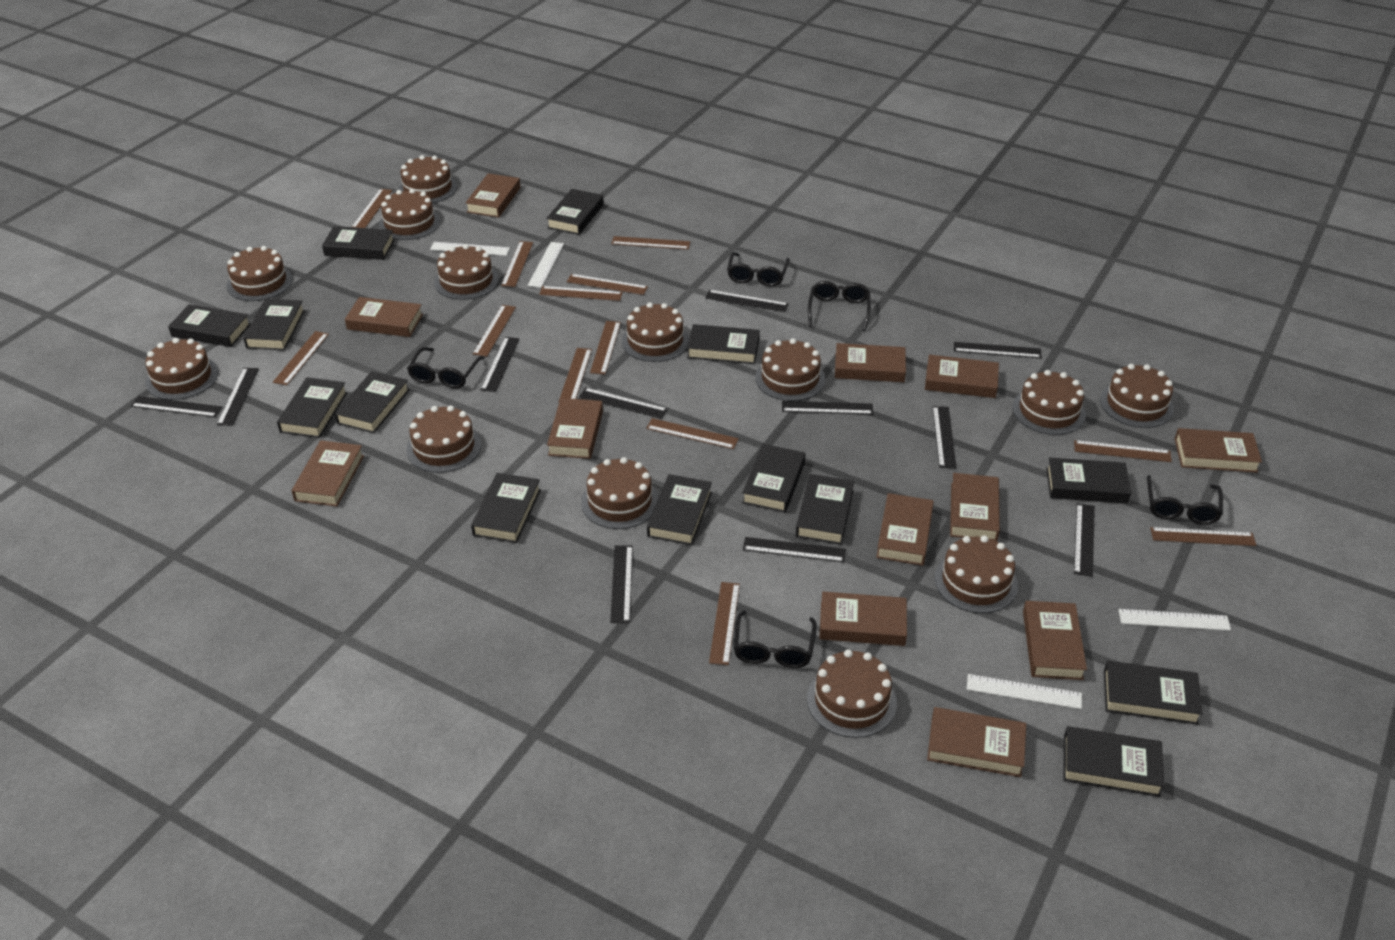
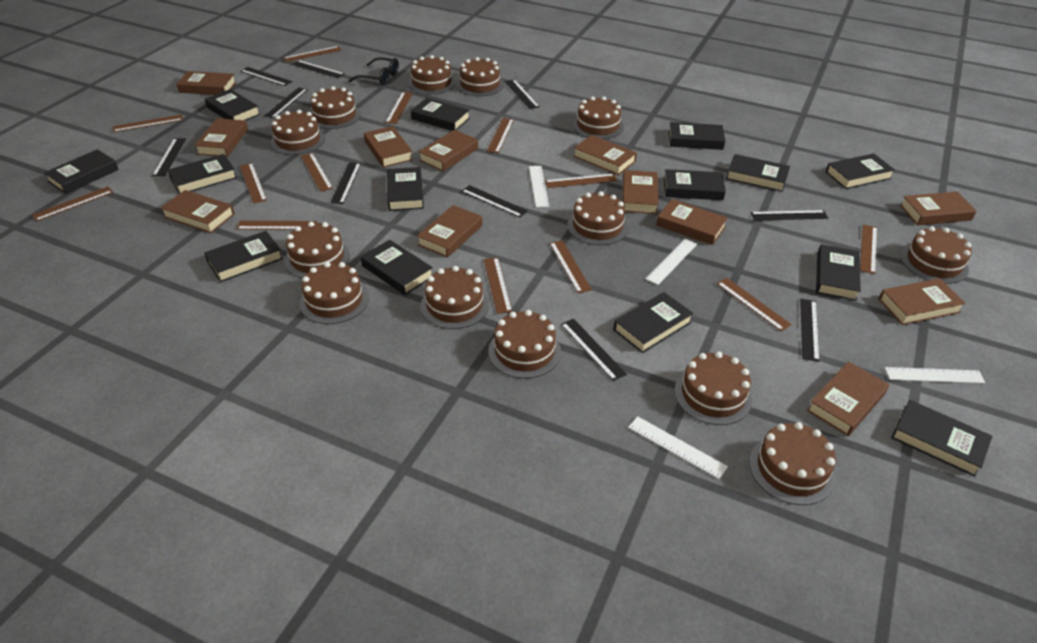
black glasses: [407,347,485,389] [727,252,790,287] [733,610,817,668] [808,281,871,332] [1147,475,1223,525] = 5 -> [349,57,399,85] = 1
black ruler: [131,396,222,417] [217,368,259,426] [480,337,520,392] [579,388,668,419] [610,545,633,623] [705,290,789,312] [743,537,846,562] [782,401,873,415] [932,406,956,468] [954,342,1042,358] [1074,503,1095,577] = 11 -> [152,138,186,176] [240,67,292,86] [264,87,308,118] [292,60,344,78] [330,162,361,204] [461,185,528,217] [505,80,540,109] [561,319,627,381] [750,210,828,221] [800,299,820,362] = 10

